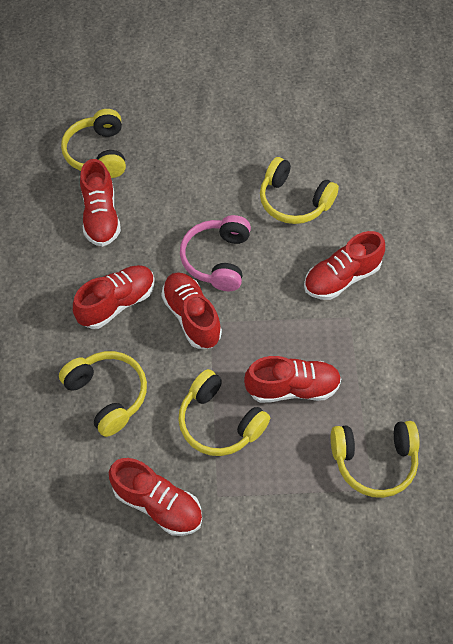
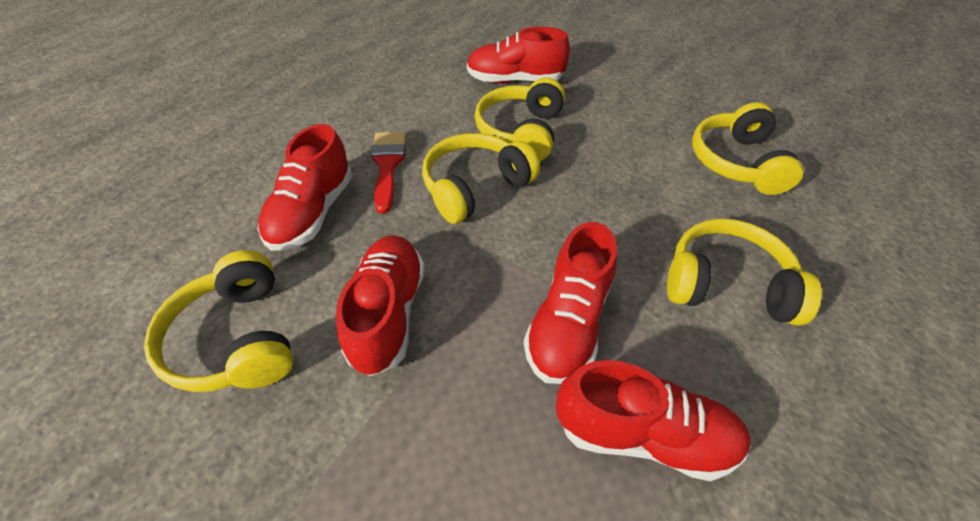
pink headphones: [180,215,251,291] = 1 -> none = 0
red brush: none = 0 -> [371,132,406,213] = 1
red shoe: [73,265,155,329] [80,159,121,247] [109,458,202,536] [161,272,222,349] [244,356,341,403] [304,231,385,300] = 6 -> [258,124,353,251] [336,235,425,376] [467,27,570,83] [523,222,617,384] [556,360,751,481] = 5

